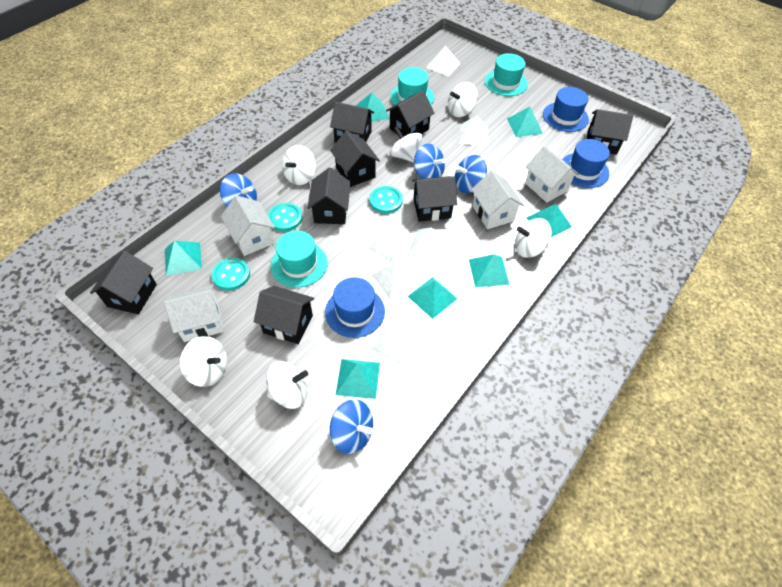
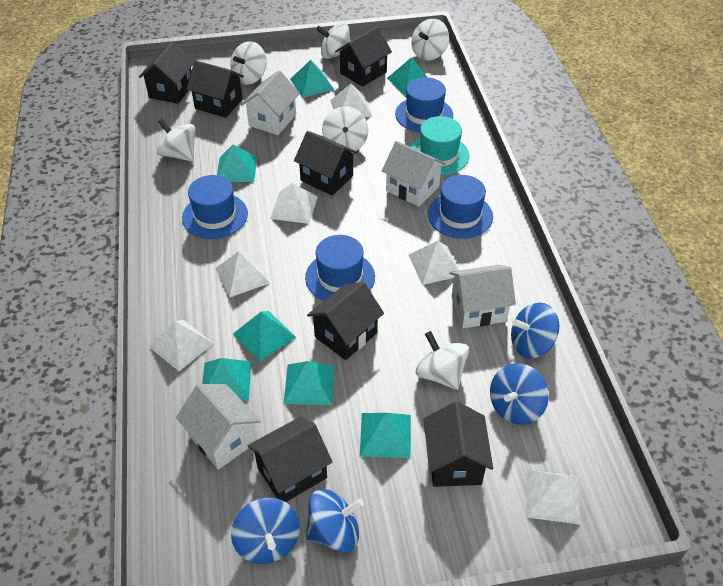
black house: [90,251,157,314] [254,286,314,344] [307,167,351,224] [330,102,374,143] [330,131,380,187] [386,91,435,136] [412,176,457,222] [587,109,633,155] = 8 -> [139,41,194,104] [187,60,244,118] [248,417,333,502] [294,131,358,196] [307,282,384,360] [335,27,392,87] [424,401,493,487] = 7
blue hat: [325,277,385,338] [543,87,589,132] [562,139,610,188] = 3 -> [182,175,248,239] [305,235,375,301] [395,77,453,133] [428,175,493,239] = 4
turquoise button: [211,258,250,291] [268,203,302,232] [369,186,403,214] = 3 -> none = 0
turquoise hat: [271,231,328,288] [390,67,434,105] [485,53,528,96] = 3 -> [410,116,469,175] = 1

